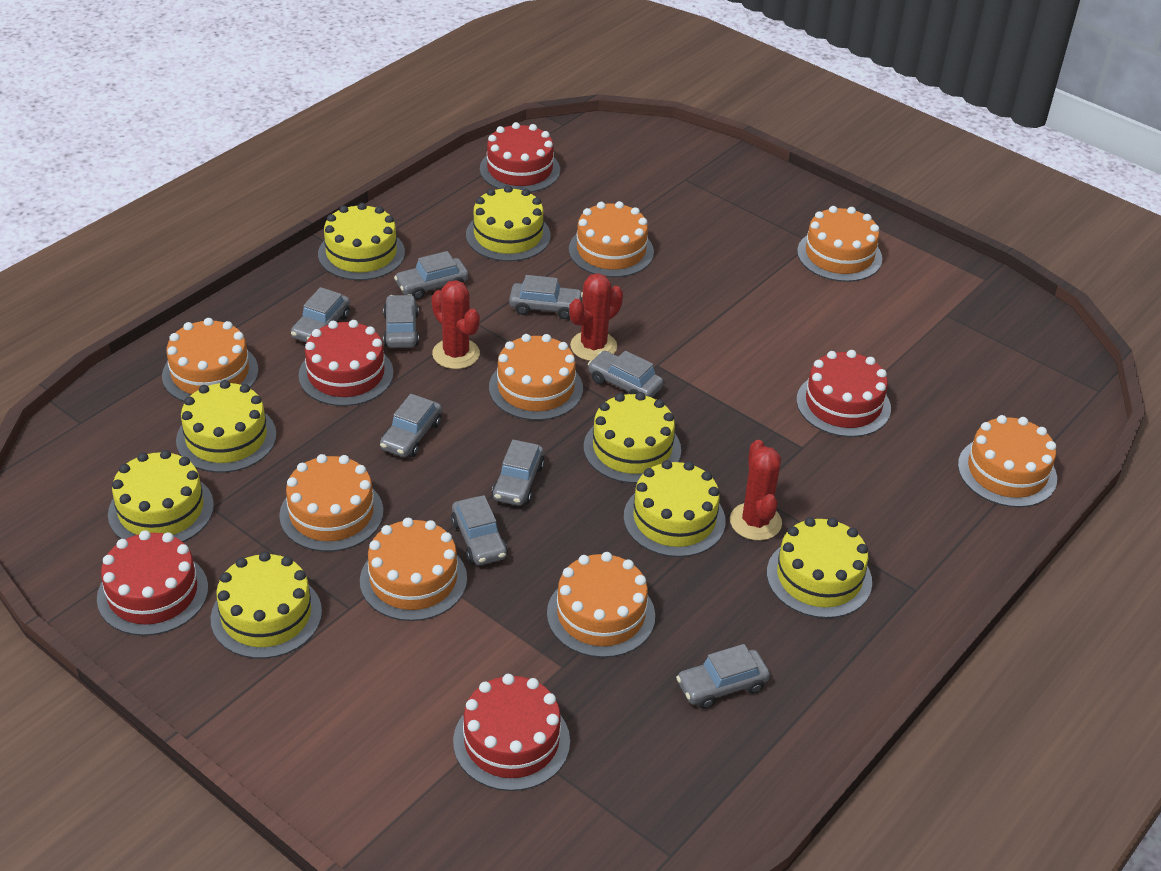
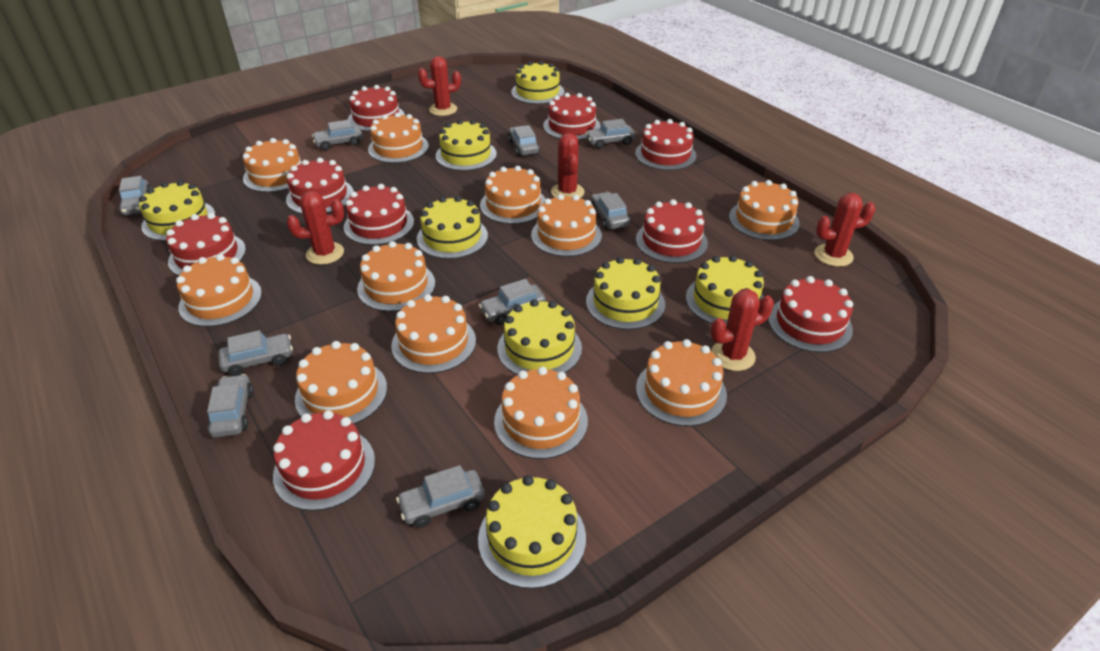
orange cake: [162,318,258,402] [279,454,383,552] [360,518,467,621] [489,334,583,420] [547,552,655,658] [569,201,654,277] [797,206,882,282] [958,415,1057,508] = 8 -> [176,254,262,327] [243,138,302,192] [295,341,387,424] [357,241,435,312] [368,112,429,163] [391,294,476,373] [480,166,546,224] [494,367,588,459] [531,194,602,257] [636,339,727,426] [729,180,800,240] = 11
red cactus: [431,280,480,369] [569,273,623,361] [730,440,782,541] = 3 -> [287,191,344,265] [418,56,461,116] [551,133,585,198] [711,289,774,371] [815,193,876,267] = 5
red cake: [97,530,208,636] [298,320,394,406] [453,674,570,791] [480,122,560,193] [796,350,891,437] = 5 -> [166,213,246,276] [273,410,375,511] [286,158,354,214] [344,184,414,245] [348,85,405,132] [543,93,601,140] [635,119,696,170] [636,199,708,263] [768,276,853,353] = 9

